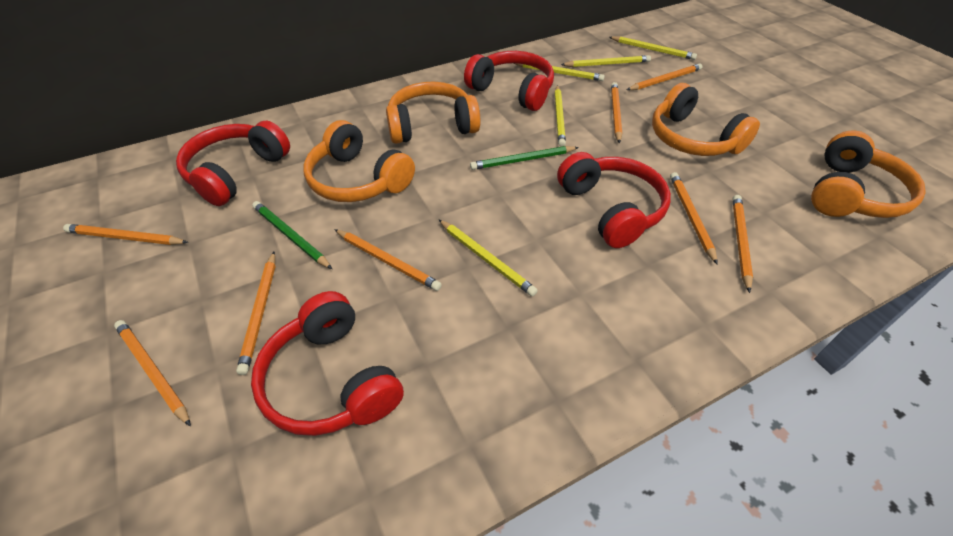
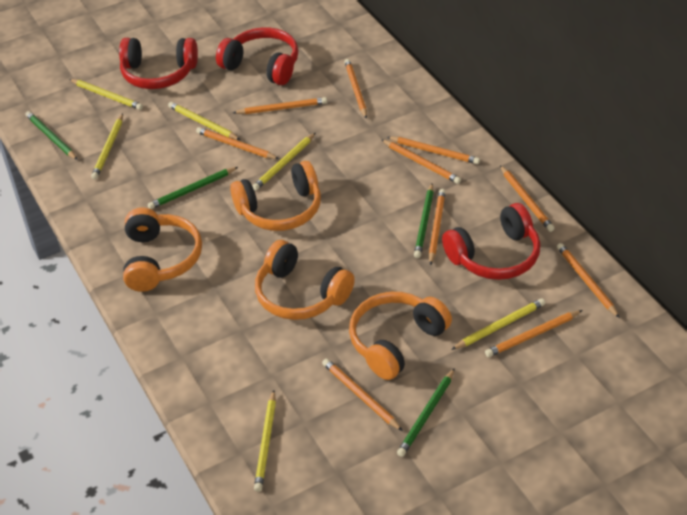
green pencil: [252,201,332,269] [470,146,579,170] = 2 -> [26,111,78,160] [148,167,238,209] [397,368,455,457] [414,184,434,258] = 4
orange pencil: [63,224,188,245] [114,320,191,426] [236,252,276,375] [334,229,442,291] [611,82,622,143] [627,63,702,90] [670,172,718,265] [732,195,753,293] = 8 -> [196,127,279,159] [233,97,327,114] [322,359,403,431] [344,59,367,119] [381,139,461,184] [387,136,480,164] [429,189,446,265] [485,310,583,357] [500,165,554,232] [557,243,620,318] = 10
red headphones: [176,120,290,206] [251,291,404,436] [464,51,554,111] [557,152,671,248] = 4 -> [119,38,198,89] [216,27,298,85] [442,203,540,280] = 3
yellow pencil: [439,220,538,296] [514,63,605,81] [555,85,566,147] [561,55,651,67] [609,36,697,60] = 5 -> [69,79,143,110] [91,114,123,180] [168,102,240,140] [252,133,315,191] [254,390,276,492] [451,298,545,350] = 6

